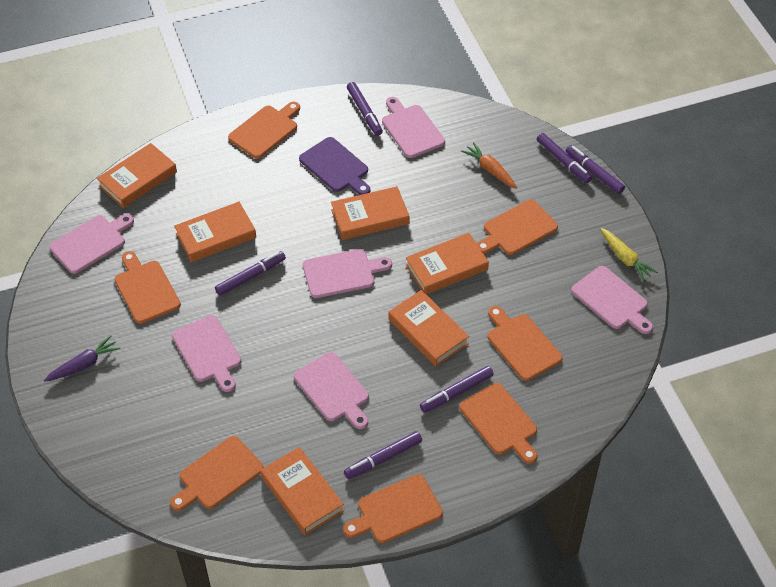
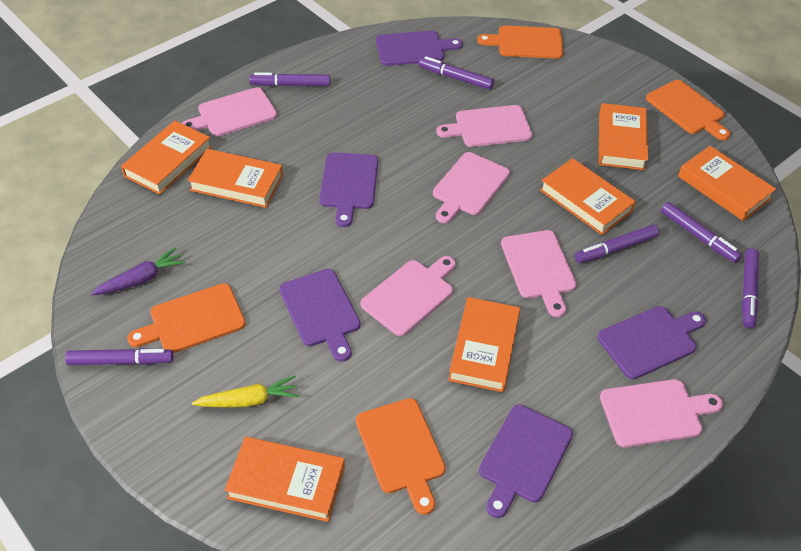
orange book: [97,143,177,208] [174,202,256,262] [261,447,344,535] [331,186,410,240] [388,290,469,366] [406,233,489,295] = 6 -> [121,121,212,195] [188,149,283,208] [225,437,345,522] [448,297,520,392] [540,158,636,235] [599,103,648,170] [678,146,776,221] = 7
orange carrot: [461,142,517,189] = 1 -> none = 0
orange cutting board: [114,251,181,324] [170,436,264,511] [228,102,300,159] [343,474,443,543] [460,383,537,464] [477,199,558,255] [488,306,563,381] = 7 -> [127,283,246,353] [356,398,446,515] [477,25,563,59] [646,80,731,140] = 4
purple cutting board: [299,137,371,195] = 1 -> [279,269,361,362] [319,152,378,227] [376,30,463,66] [479,404,573,518] [597,306,706,379] = 5

